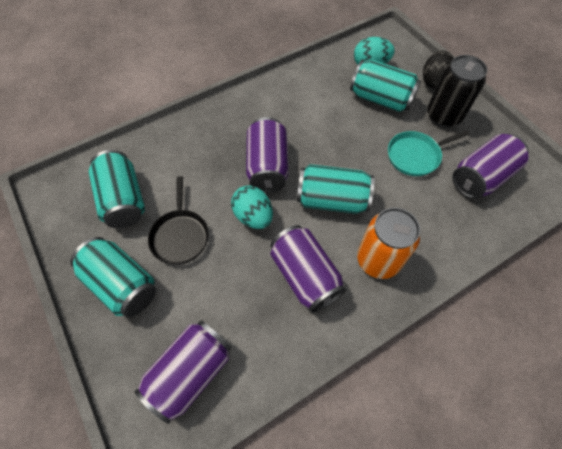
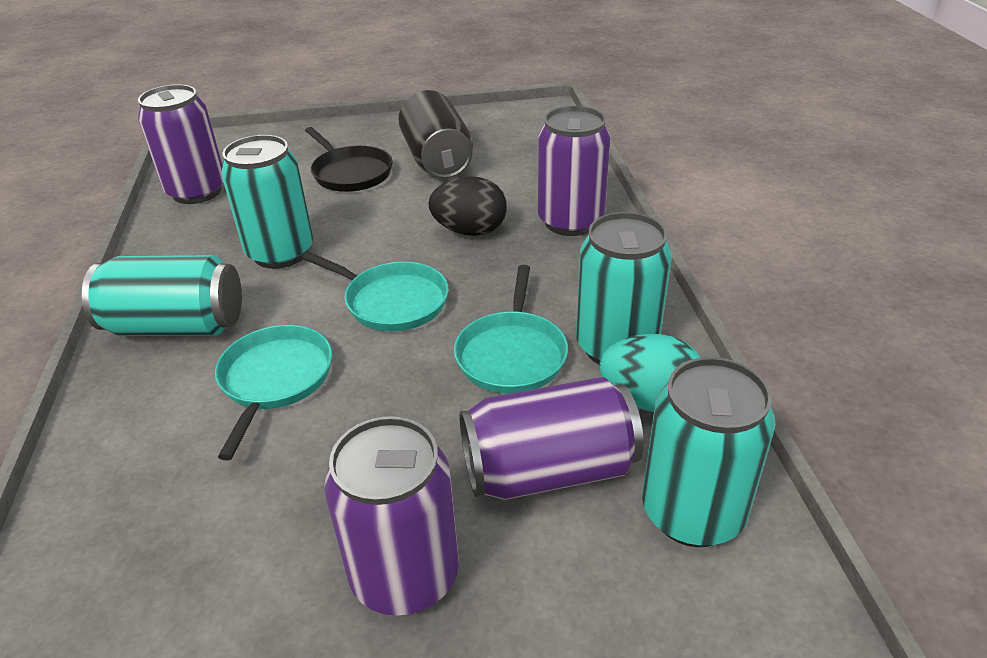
orange can: [357,208,420,279] = 1 -> none = 0
turquoise egg: [231,185,273,229] [354,37,395,65] = 2 -> [599,334,701,412] = 1
turquoise pan: [388,130,470,176] = 1 -> [215,325,332,460] [302,252,449,331] [454,265,568,394] = 3

